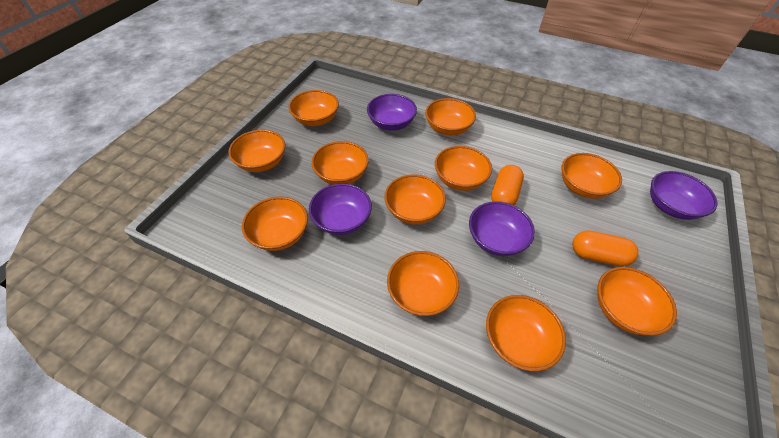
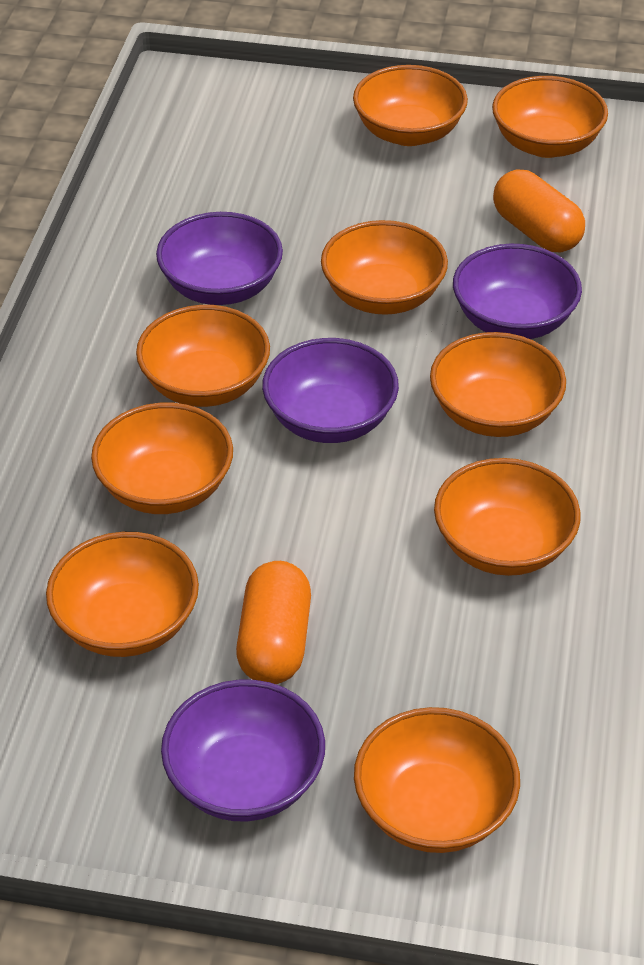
orange bowl: [228,130,285,172] [242,197,308,251] [288,90,339,126] [311,141,369,185] [384,175,446,224] [387,251,459,316] [425,98,476,135] [435,146,492,191] [486,295,566,371] [561,153,622,199] [597,267,677,336] = 11 -> [46,532,199,657] [91,403,233,514] [136,305,270,407] [321,220,448,315] [353,65,468,146] [354,707,520,853] [430,332,566,437] [434,458,581,576] [492,76,608,158] = 9

